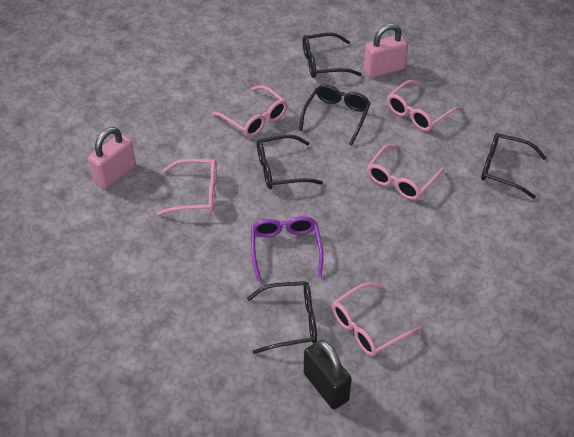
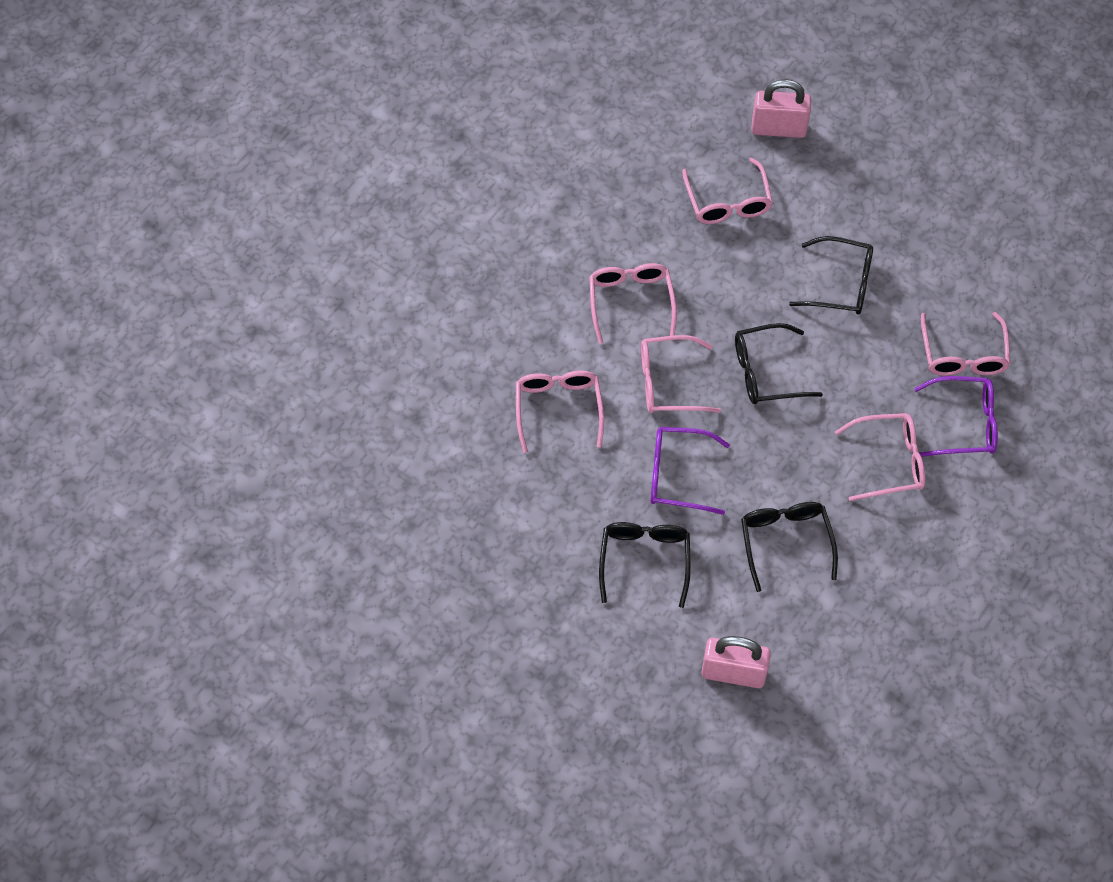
black glasses: [247,281,317,354] [257,134,323,189] [299,84,371,146] [303,33,361,78] [481,133,546,199] = 5 -> [599,522,691,608] [735,323,823,404] [741,502,838,592] [789,236,873,315] = 4
black padlock: [304,340,352,409] = 1 -> none = 0
pink glasses: [157,159,217,216] [212,85,287,137] [332,283,422,356] [367,144,445,200] [387,80,461,131] = 5 -> [516,371,604,453] [589,263,677,344] [641,335,721,413] [682,158,773,224] [835,413,925,501] [921,312,1011,376] = 6
purple glasses: [251,216,323,282] = 1 -> [650,427,730,515] [914,376,998,457] = 2

